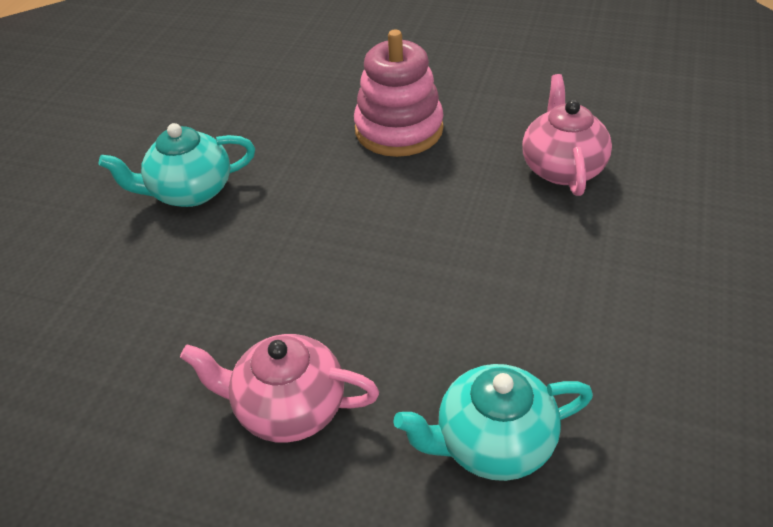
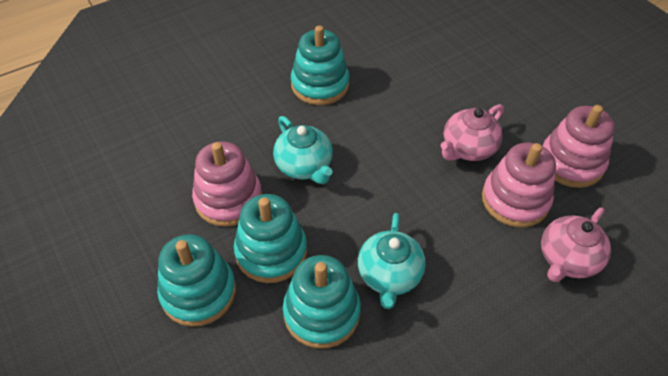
pink stacking toy: [354,29,444,157] = 1 -> [192,141,262,227] [482,143,556,228] [543,105,615,188] = 3
turquoise stacking toy: none = 0 -> [157,234,236,327] [234,194,307,283] [283,255,361,349] [291,26,349,105] = 4

